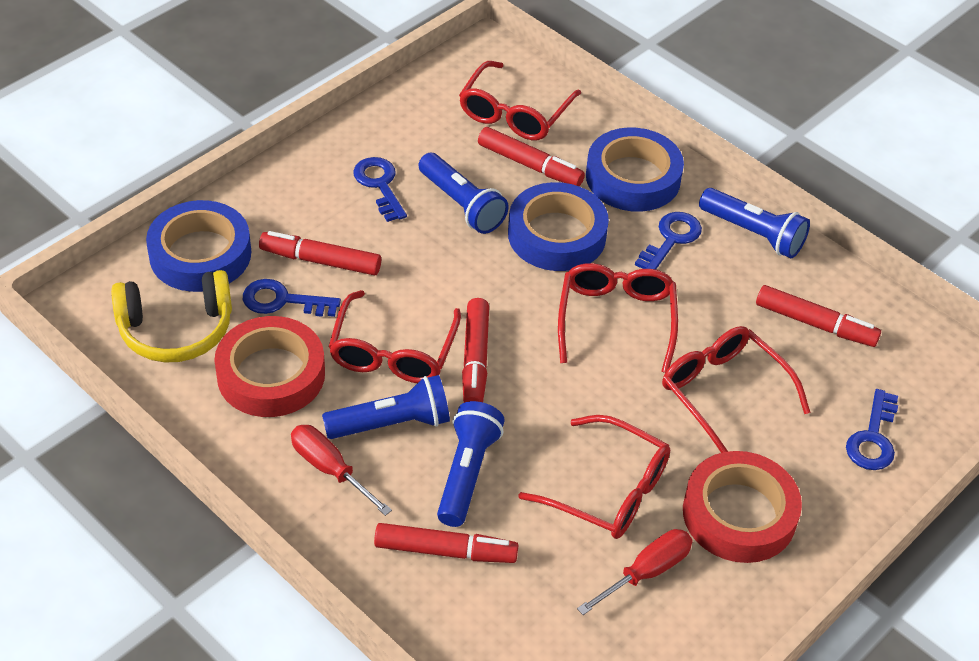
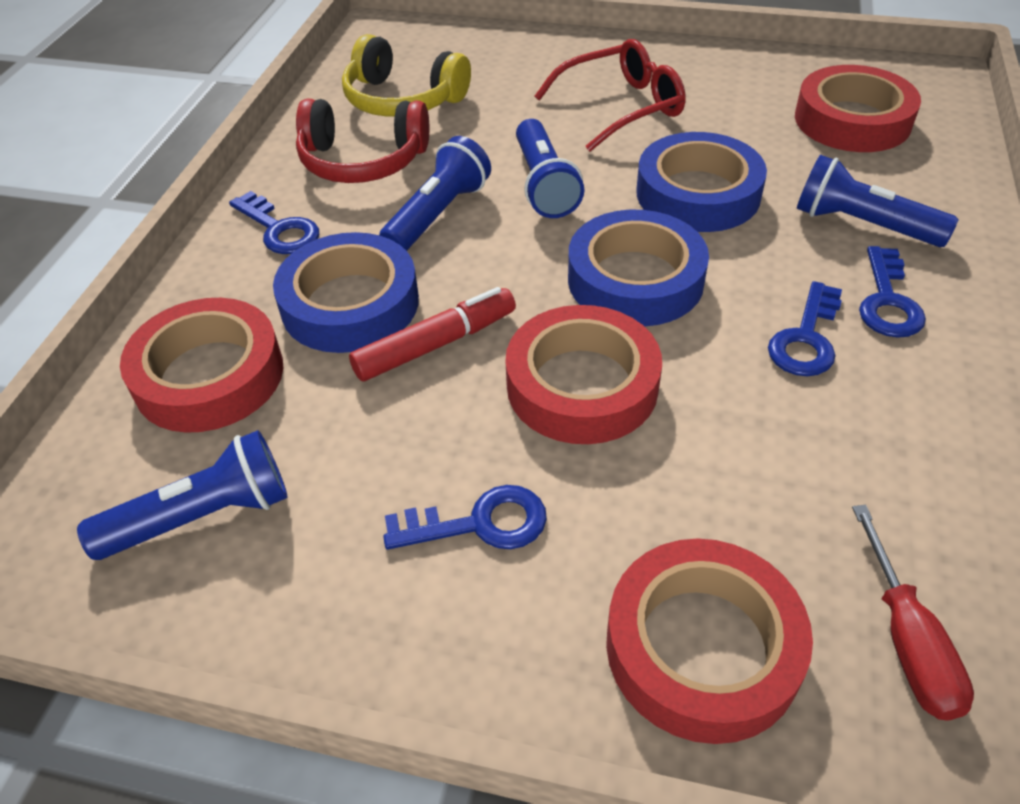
red glasses: [328,290,461,383] [459,61,581,140] [518,415,670,539] [558,263,678,373] [662,326,811,453] = 5 -> [535,39,686,152] = 1
red headphones: none = 0 -> [296,99,429,183] = 1
red marker: [259,231,381,276] [374,523,518,563] [462,298,489,403] [478,127,585,186] [756,285,881,347] = 5 -> [349,287,516,382] = 1
red screwdriver: [291,425,392,516] [577,529,693,615] = 2 -> [852,505,974,721] = 1
red tape: [214,316,325,417] [683,451,802,563] = 2 -> [120,298,283,433] [505,305,662,444] [606,539,813,744] [795,65,921,152] = 4

